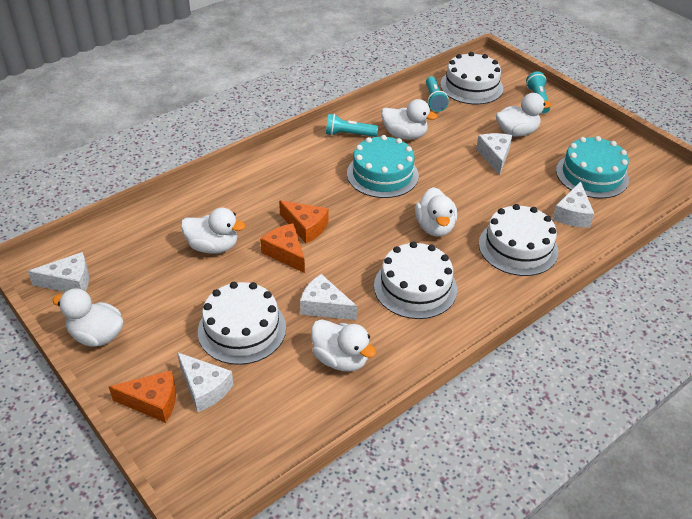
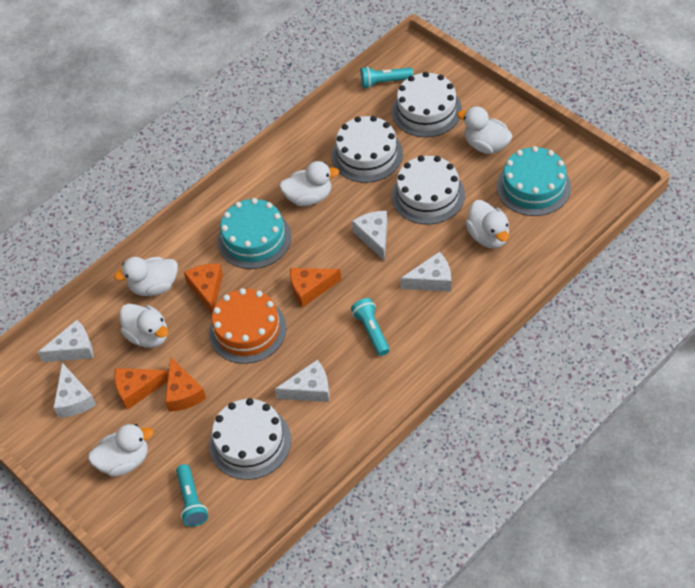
orange cake: none = 0 -> [209,288,286,364] = 1
orange cheese: [109,370,176,423] [260,223,305,273] [279,200,329,244] = 3 -> [114,368,168,410] [165,357,206,412] [184,263,223,313] [290,268,341,308] = 4

